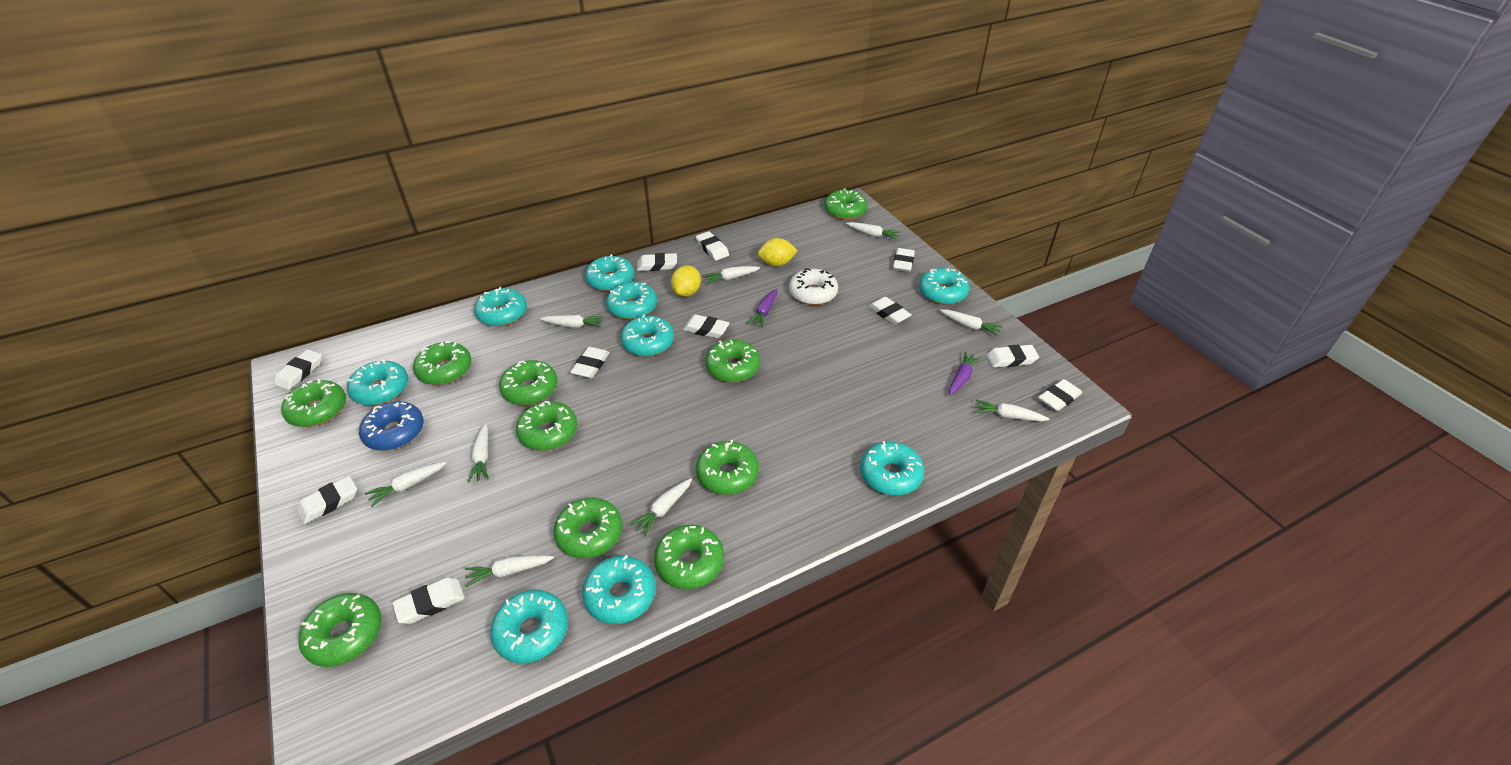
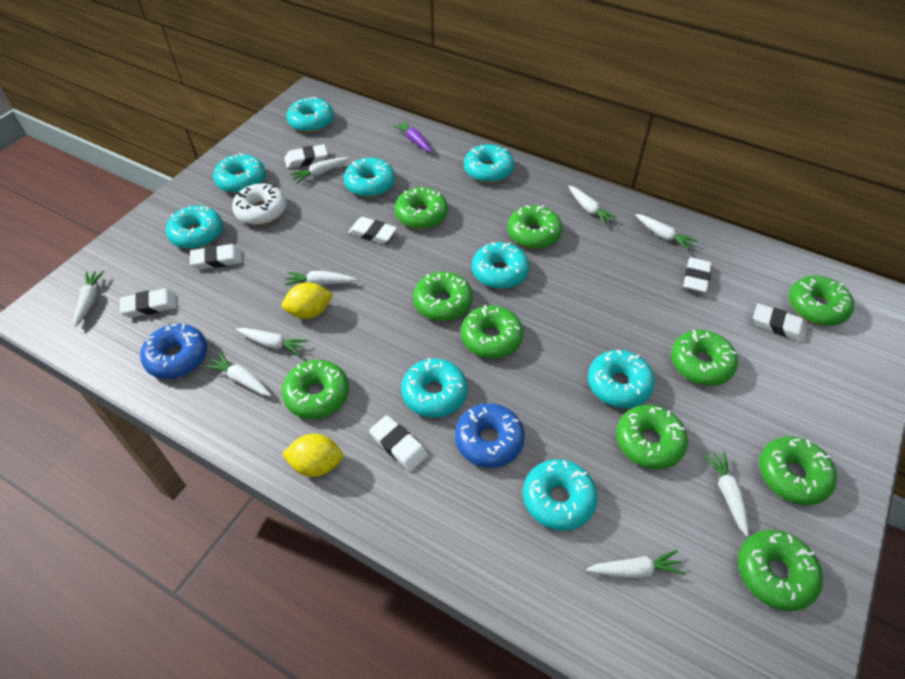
blue donut: [359,401,424,451] = 1 -> [140,324,207,379] [455,403,525,468] = 2
purple carrot: [747,289,777,327] [949,351,982,395] = 2 -> [392,120,432,152] = 1
white eraser: [274,349,322,390] [297,476,357,524] [392,577,465,624] [570,347,610,378] [637,253,677,271] [683,314,729,338] [696,231,729,261] [868,297,911,325] [893,248,915,272] [986,345,1039,368] [1038,379,1082,411] = 11 -> [120,289,176,317] [190,244,242,269] [285,144,328,168] [348,217,397,244] [369,415,428,471] [683,257,712,293] [753,304,807,342] = 7

